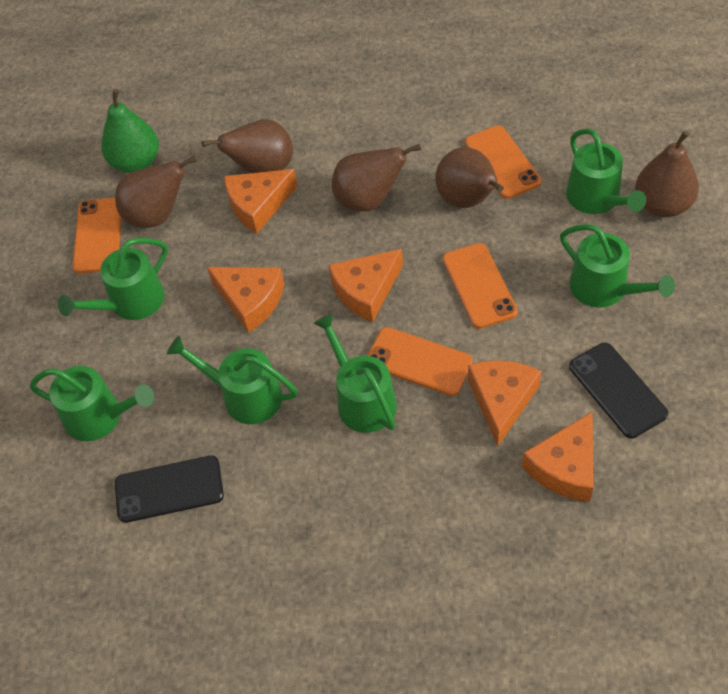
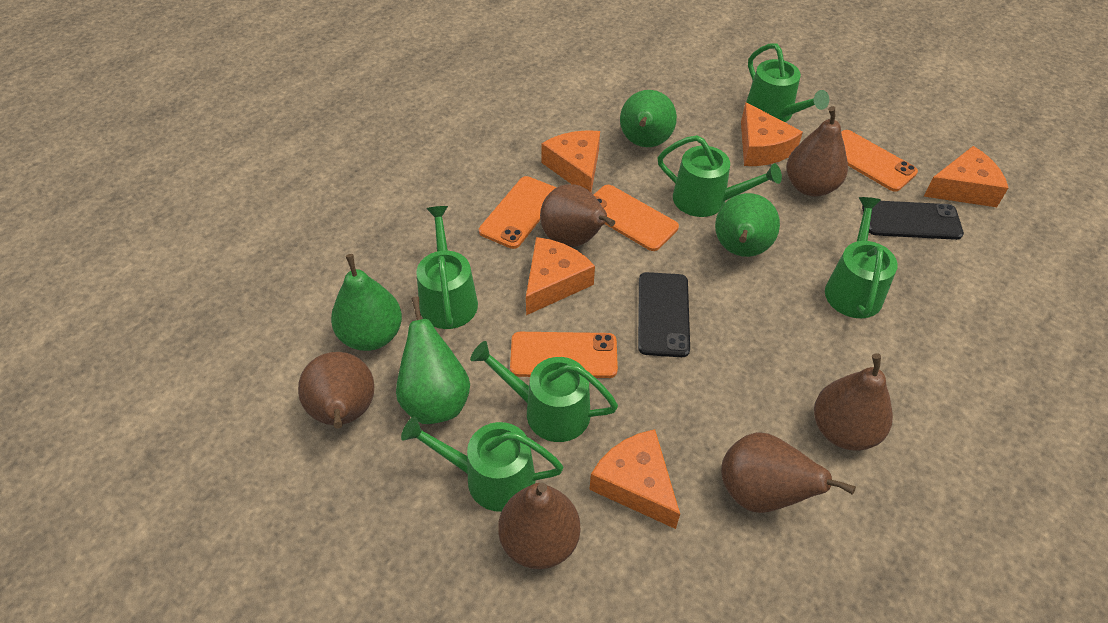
brown pear: [115,156,197,228] [202,119,293,173] [332,144,421,212] [435,147,504,208] [635,131,699,217] = 5 -> [298,352,374,429] [498,483,580,569] [540,184,615,247] [721,432,856,513] [786,106,848,196] [814,353,893,451] = 6
green pear: [102,89,159,173] = 1 -> [331,254,402,351] [396,296,470,424] [620,90,677,147] [715,193,780,257] = 4

